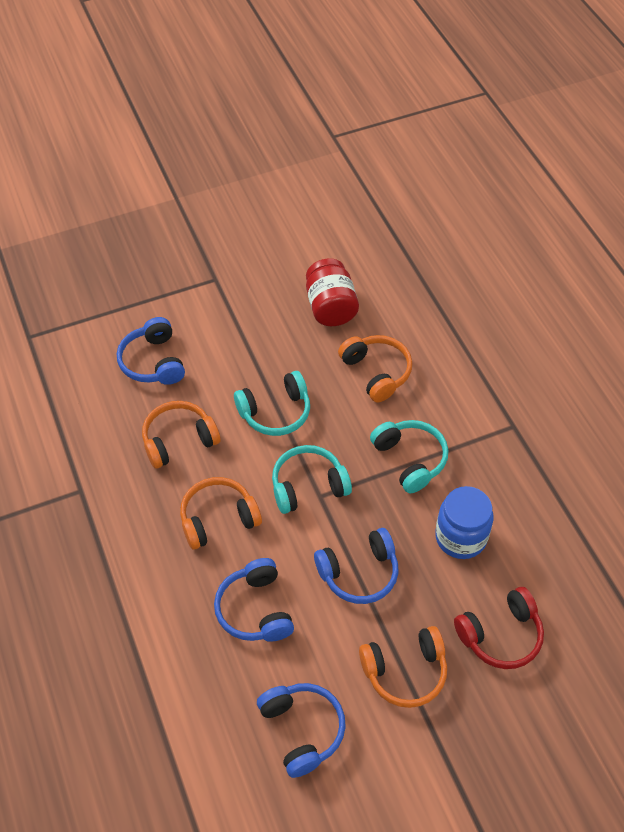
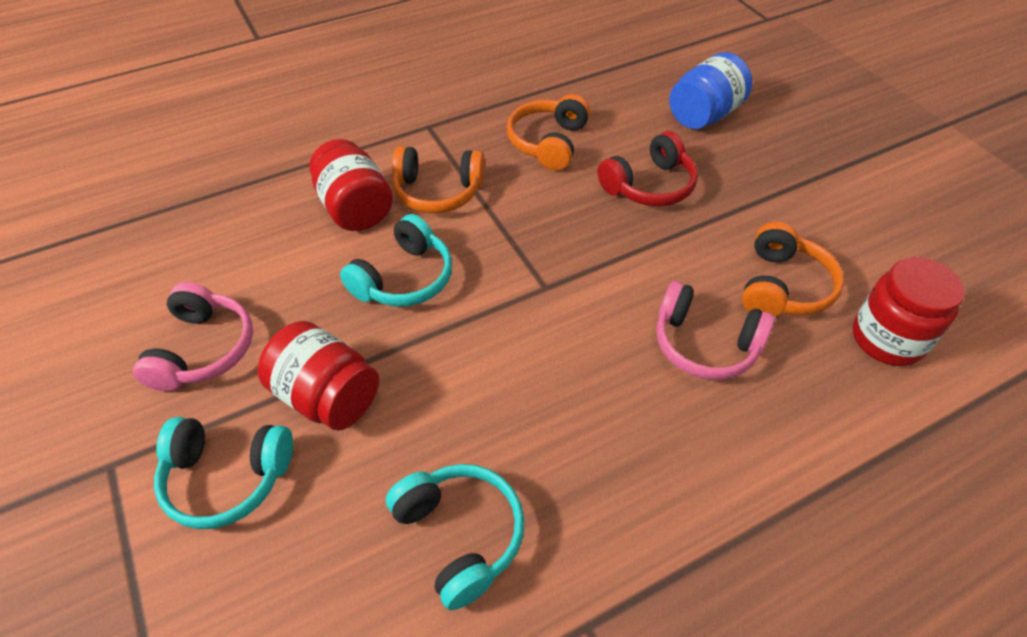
blue headphones: [117,317,185,385] [214,558,294,642] [257,683,346,778] [314,528,398,604] = 4 -> none = 0
orange headphones: [142,401,221,469] [180,477,262,550] [338,335,412,402] [359,626,447,708] = 4 -> [392,146,485,213] [507,94,590,170] [742,222,844,317] = 3
pink headphones: none = 0 -> [133,282,253,391] [656,281,775,380] = 2
red jar: [306,259,359,326] = 1 -> [258,321,379,431] [309,139,393,231] [853,257,965,366] = 3

